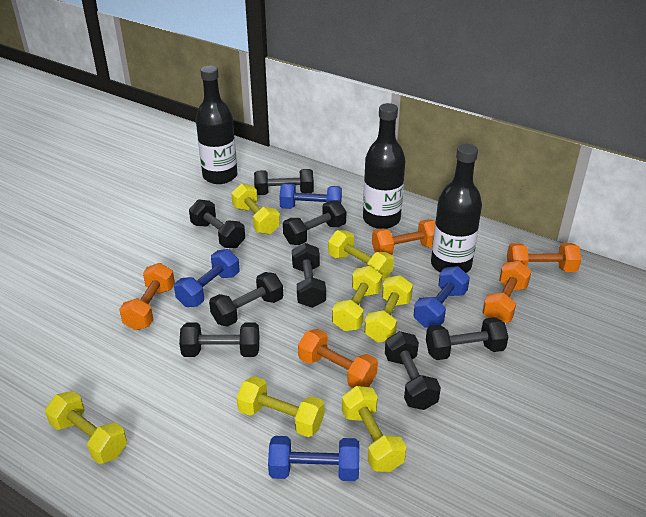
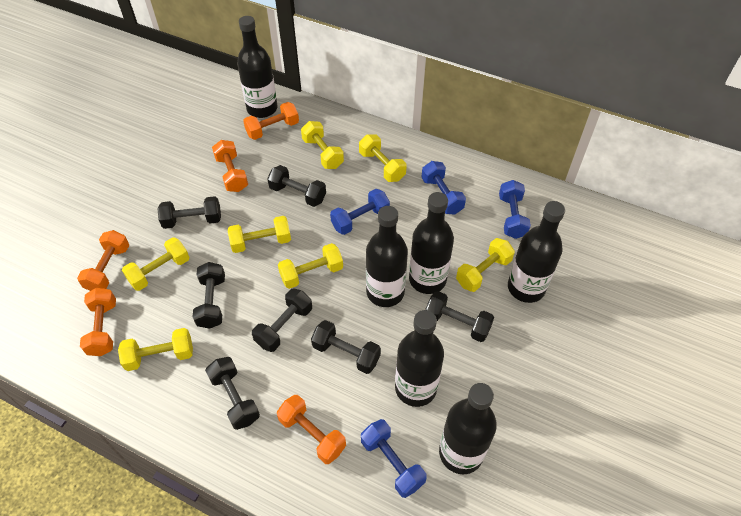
black bottle: [196,66,238,184] [363,103,405,229] [431,144,482,273] = 3 -> [237,16,278,118] [366,206,408,307] [395,310,444,407] [409,192,454,294] [439,383,497,474] [508,201,565,303] = 6
black dumbbell: [179,323,259,357] [189,199,245,248] [209,272,283,327] [254,169,314,195] [283,201,346,245] [292,243,326,308] [385,331,441,410] [426,317,509,360] = 8 -> [157,196,221,229] [193,262,225,329] [205,357,260,430] [252,289,312,352] [267,165,326,207] [311,320,381,374] [425,291,494,342] = 7

